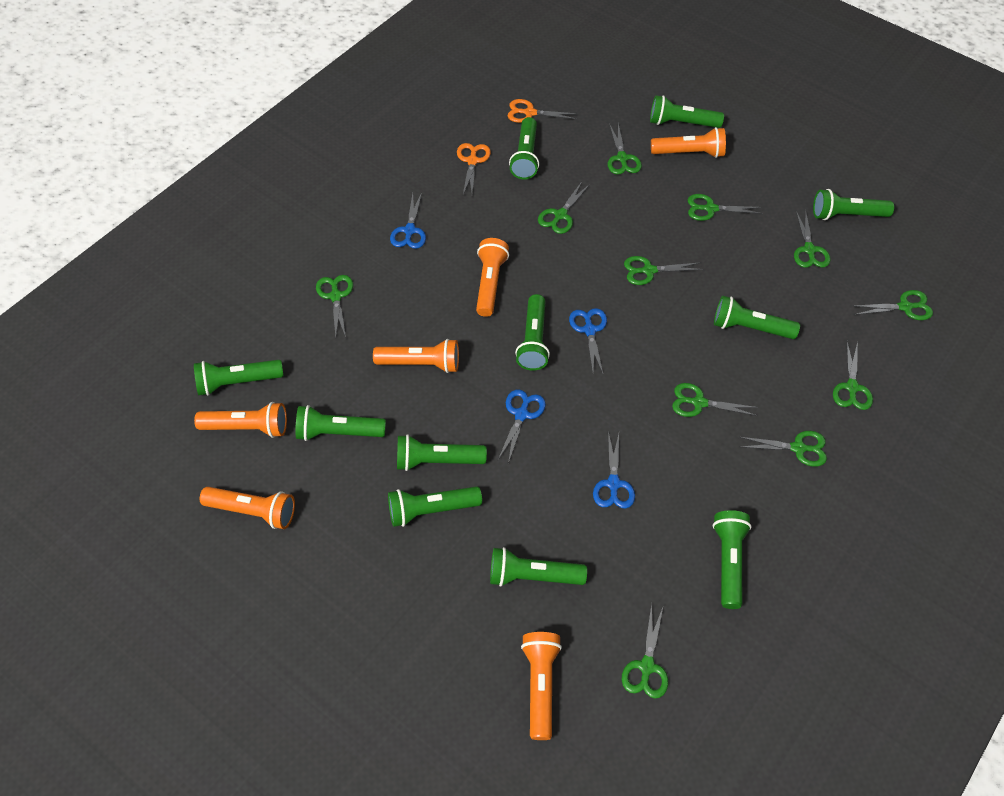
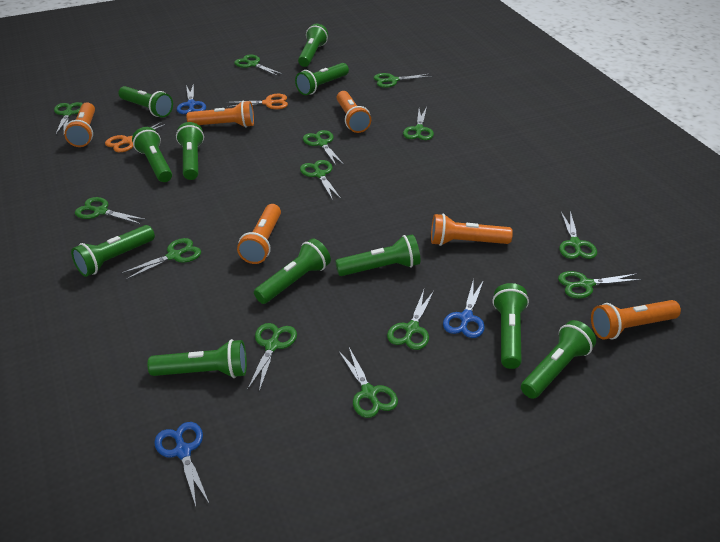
blue scissors: [390,192,426,249] [498,389,546,463] [569,308,607,374] [593,432,635,509] = 4 -> [154,422,209,506] [177,83,206,114] [443,279,485,338] = 3
green scissors: [316,275,353,337] [538,182,590,234] [608,124,642,175] [622,603,668,698] [624,256,703,285] [672,383,758,417] [688,194,763,221] [740,431,827,467] [794,209,831,268] [833,341,873,410] [853,290,933,320] = 11 -> [54,102,83,136] [75,197,147,224] [121,238,201,280] [234,54,284,76] [247,323,297,392] [300,160,341,200] [303,130,344,165] [338,346,398,418] [374,73,433,88] [387,290,434,350] [403,107,434,140] [558,271,642,299] [559,211,597,259] = 13

